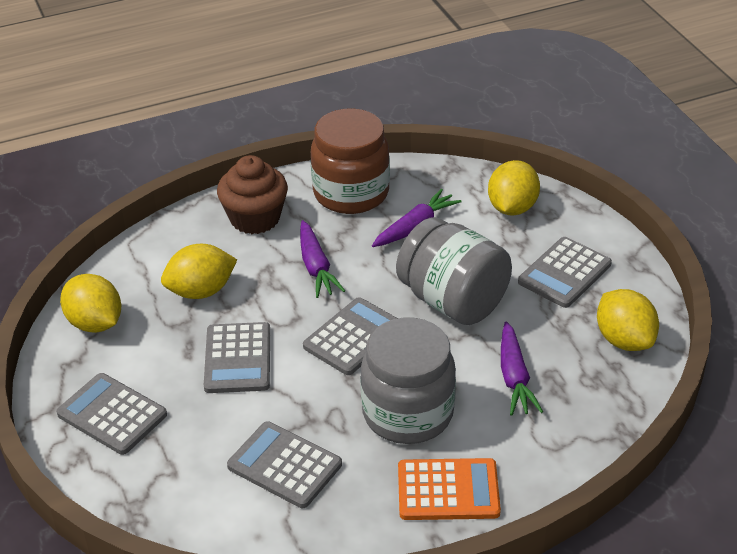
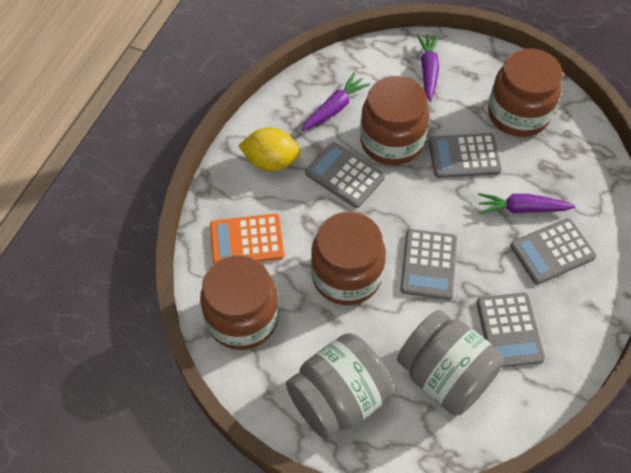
brown cupcake: [217,155,288,234] = 1 -> none = 0
brown jar: [311,108,390,214] = 1 -> [200,255,279,350] [311,212,386,305] [360,76,429,165] [488,48,563,137] = 4
yellow lemon: [60,274,121,333] [161,244,237,299] [488,160,540,215] [597,289,659,351] = 4 -> [238,127,301,171] = 1

